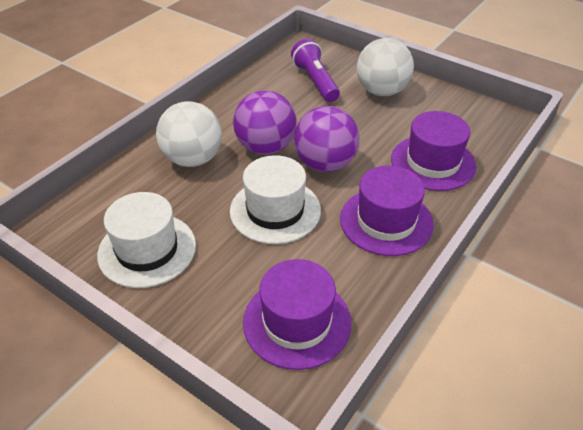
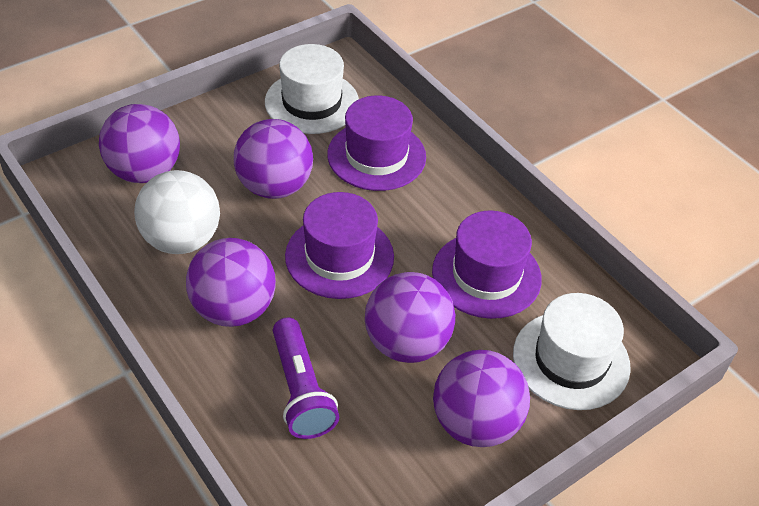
purple ball: [233,90,297,155] [294,106,360,172] = 2 -> [99,104,180,183] [186,238,276,327] [234,119,313,199] [365,272,455,363] [433,350,530,447] = 5
white ball: [156,101,222,167] [357,38,414,96] = 2 -> [134,170,220,254] = 1

